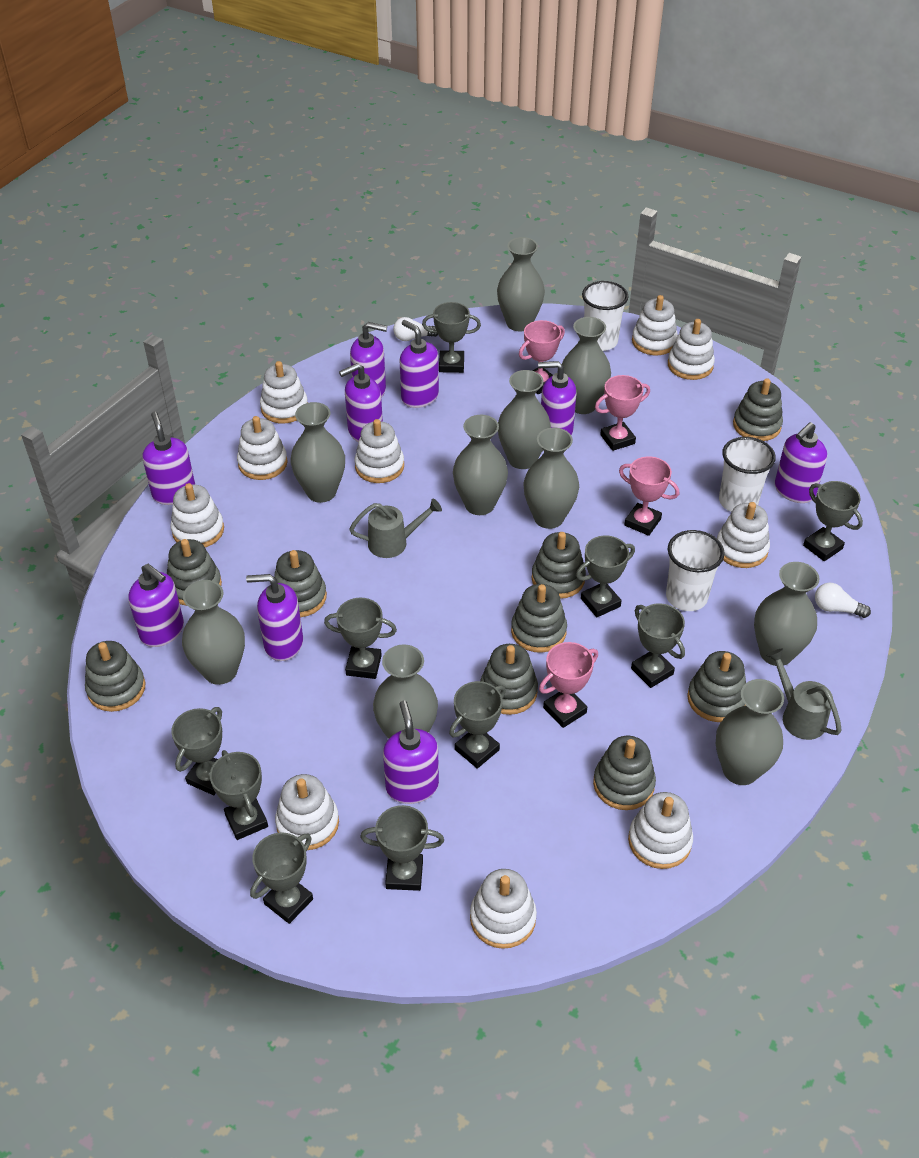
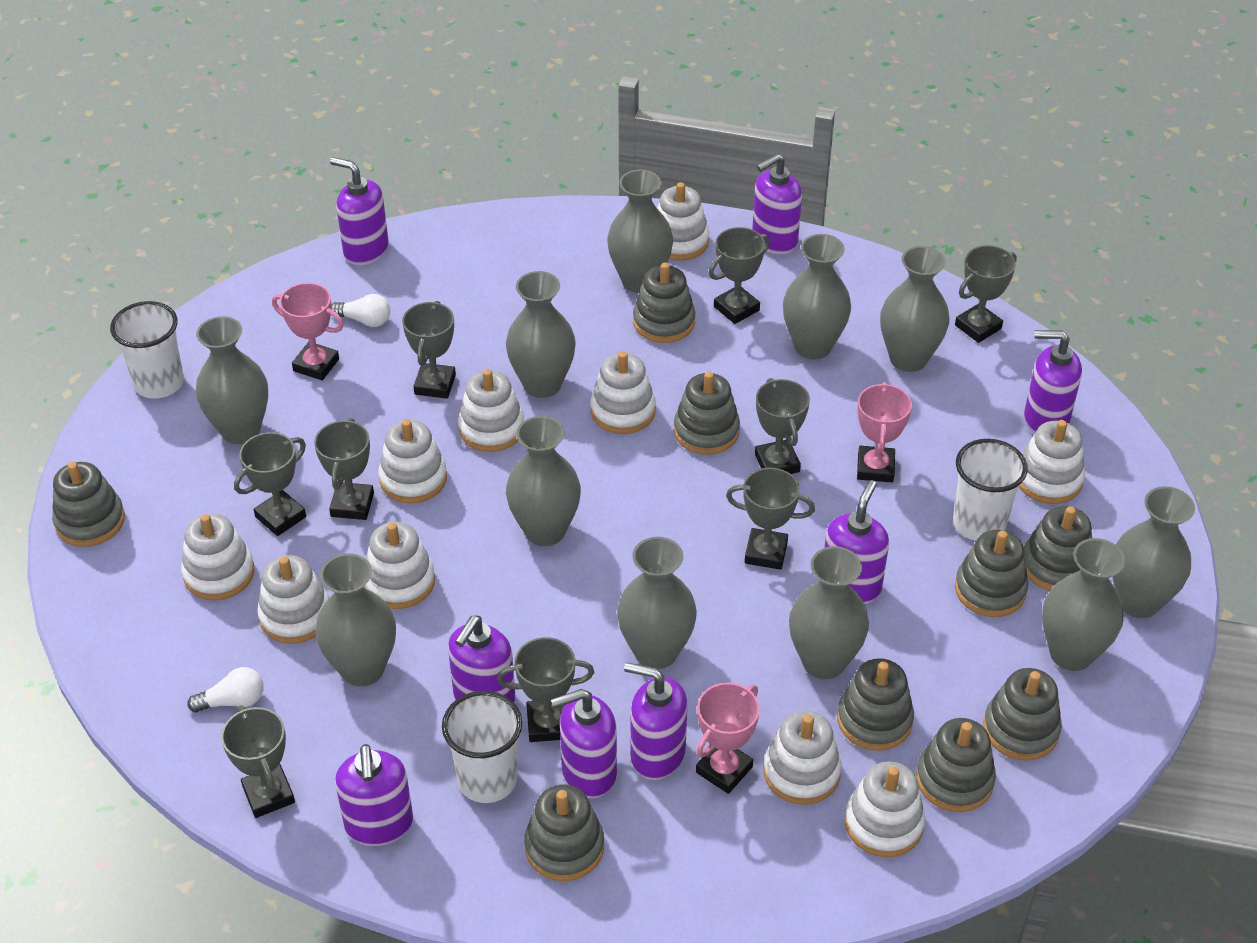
grey trophy: [171,707,222,795] [210,750,268,840] [250,832,313,924] [324,598,397,679] [360,805,444,891] [422,302,481,373] [449,681,506,769] [576,535,635,617] [631,603,685,688] [803,481,863,561] = 10 -> [221,705,295,818] [234,432,306,536] [314,418,374,520] [402,301,456,399] [497,637,594,742] [708,227,770,324] [726,468,815,570] [755,378,810,474] [955,245,1017,343] = 9
grey vase: [182,580,245,685] [290,402,345,503] [373,644,438,739] [453,415,508,515] [497,237,545,331] [498,370,551,469] [523,428,579,529] [562,317,611,414] [716,679,784,785] [754,562,819,666] = 10 -> [196,316,268,444] [315,553,396,686] [506,271,576,398] [506,416,581,546] [607,169,673,293] [617,537,697,669] [783,234,851,359] [789,546,869,679] [880,246,949,372] [1042,538,1125,671] [1112,486,1195,618] = 11
grey watering can: [349,499,442,558] [766,649,842,740] = 2 -> none = 0
pink trophy: [519,320,565,395] [539,642,598,728] [595,375,650,451] [619,456,679,536] = 4 -> [272,283,344,380] [696,682,760,794] [857,382,912,482] = 3
purple soap dispenser: [128,564,184,647] [142,412,195,505] [246,574,303,661] [339,363,383,442] [350,322,387,398] [383,701,439,804] [400,320,439,408] [538,361,576,435] [775,422,827,503] = 9 -> [330,157,389,265] [335,744,413,846] [448,616,516,703] [551,689,617,798] [624,662,688,780] [752,154,802,254] [824,480,889,604] [1024,330,1082,434] = 8

